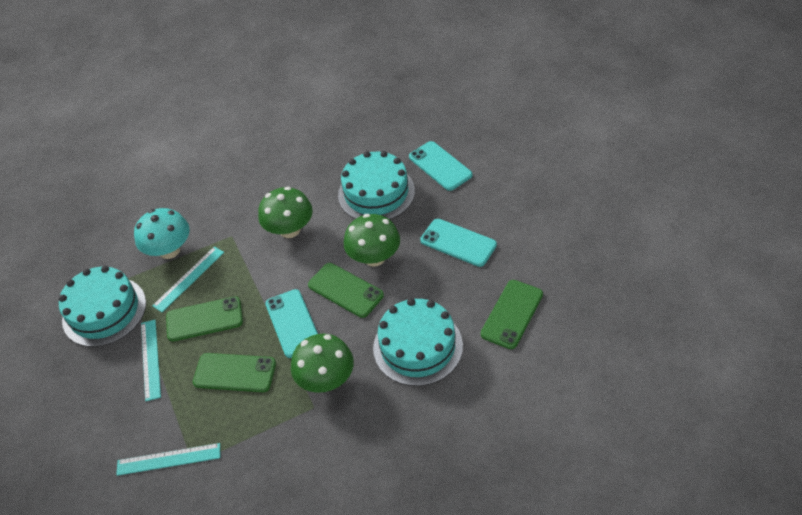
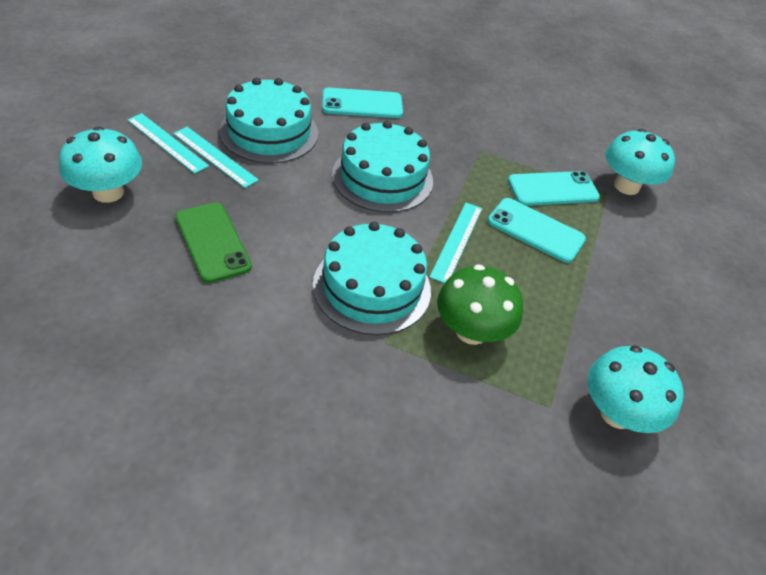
green mushroom: [258,187,313,238] [291,334,354,393] [344,214,400,267] = 3 -> [437,264,523,345] = 1
green phone: [166,296,243,342] [193,353,276,392] [308,263,384,318] [481,280,543,349] = 4 -> [175,202,252,283] = 1
turquoise mushroom: [134,208,190,259] = 1 -> [59,126,142,203] [587,345,684,433] [605,129,675,195] = 3

